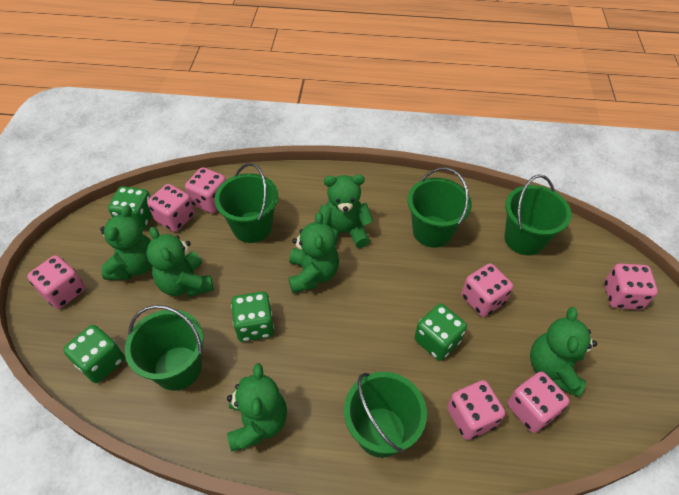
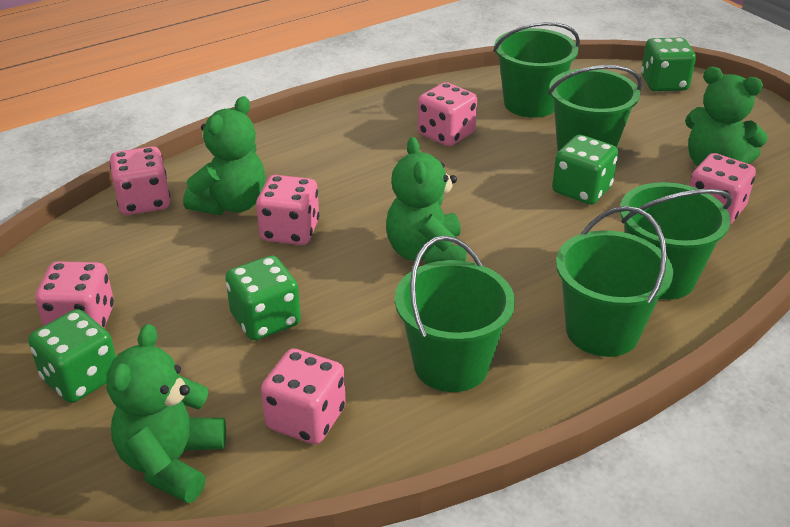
green teddy bear: [100,205,152,280] [146,227,214,297] [227,363,287,452] [289,212,339,293] [319,174,373,248] [530,307,597,397] = 6 -> [106,324,226,503] [183,96,266,215] [386,137,467,264] [685,67,768,167] = 4
pink dice: [27,255,85,309] [147,184,195,232] [185,167,226,213] [447,380,505,440] [461,263,513,317] [507,372,570,433] [604,263,658,310] = 7 -> [35,261,114,328] [110,146,170,215] [256,175,319,245] [261,349,346,444] [418,82,477,146] [690,153,756,225] = 6

